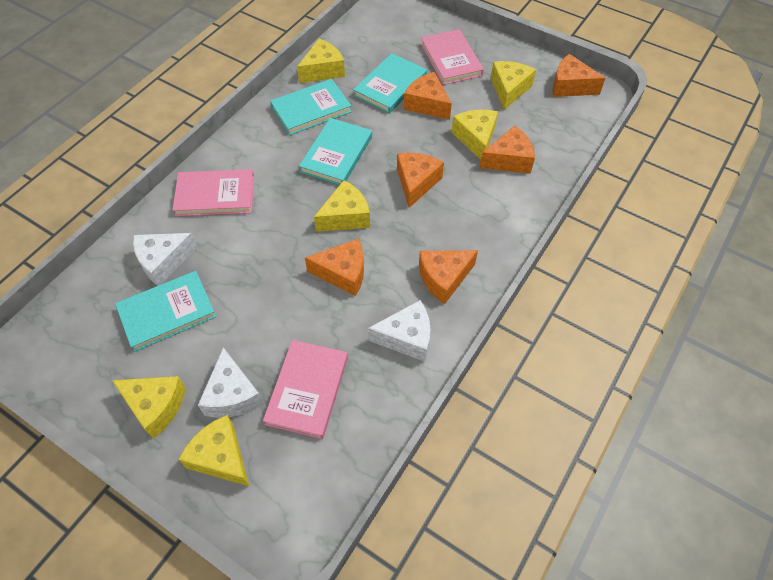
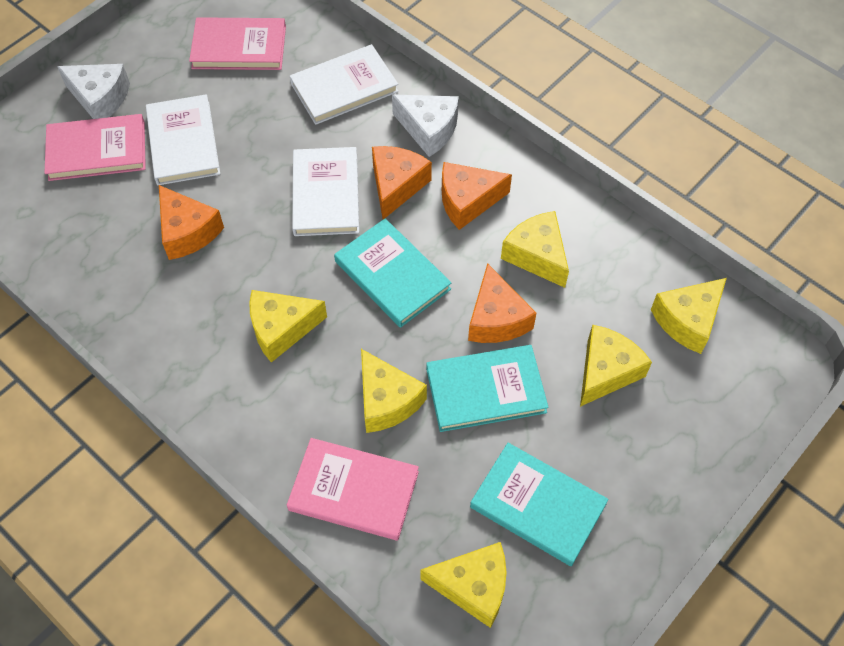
orange cheese: [305,238,364,296] [397,153,444,208] [404,72,452,120] [419,250,478,304] [479,125,535,174] [552,54,606,97] = 6 -> [159,185,224,260] [372,146,432,219] [442,162,512,230] [468,263,536,343] = 4
turquoise book: [115,271,217,352] [270,79,352,135] [299,118,372,185] [353,53,427,114] = 4 -> [334,218,451,328] [426,345,549,432] [470,443,608,566] = 3
white book: none = 0 -> [146,94,220,185] [290,44,399,125] [292,147,359,236] = 3
white cheese: [133,233,197,286] [198,347,263,418] [368,300,431,362] = 3 -> [57,64,130,119] [392,94,459,157] = 2

